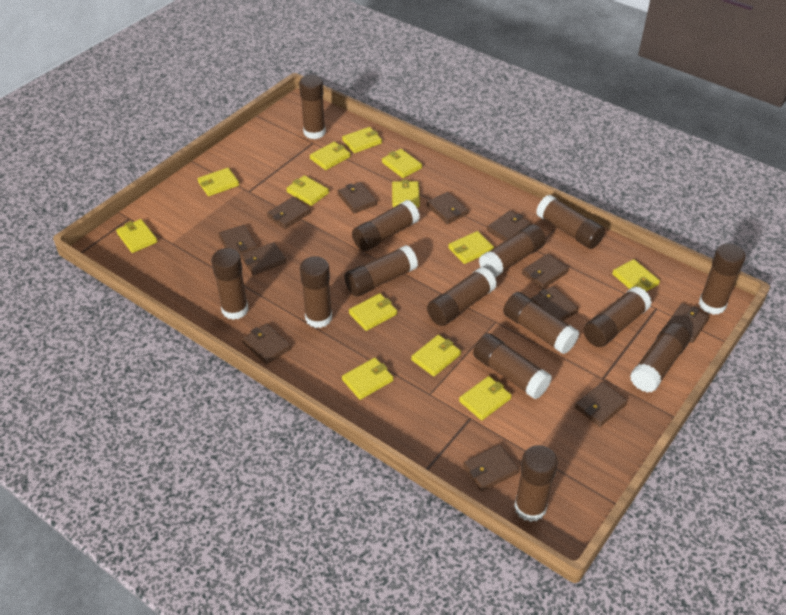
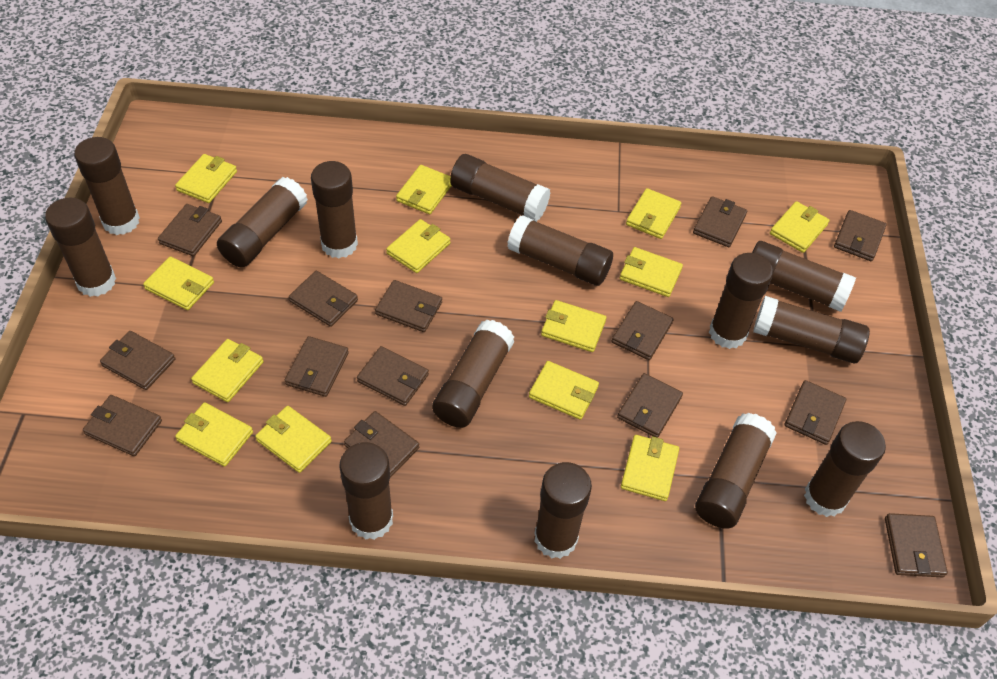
brown wallet: [218,225,257,256] [241,242,286,276] [242,323,291,365] [267,197,311,229] [337,182,377,213] [426,192,469,224] [463,445,519,491] [487,210,531,241] [522,254,569,289] [531,286,579,321] [575,382,628,427] [666,303,709,343] = 12 -> [83,395,162,456] [100,331,175,390] [158,204,222,256] [285,336,349,397] [289,271,358,327] [344,411,419,478] [357,346,429,406] [375,280,442,332] [612,301,673,360] [617,373,683,438] [693,196,747,247] [784,380,846,445] [834,210,887,261] [885,513,948,578] = 14

